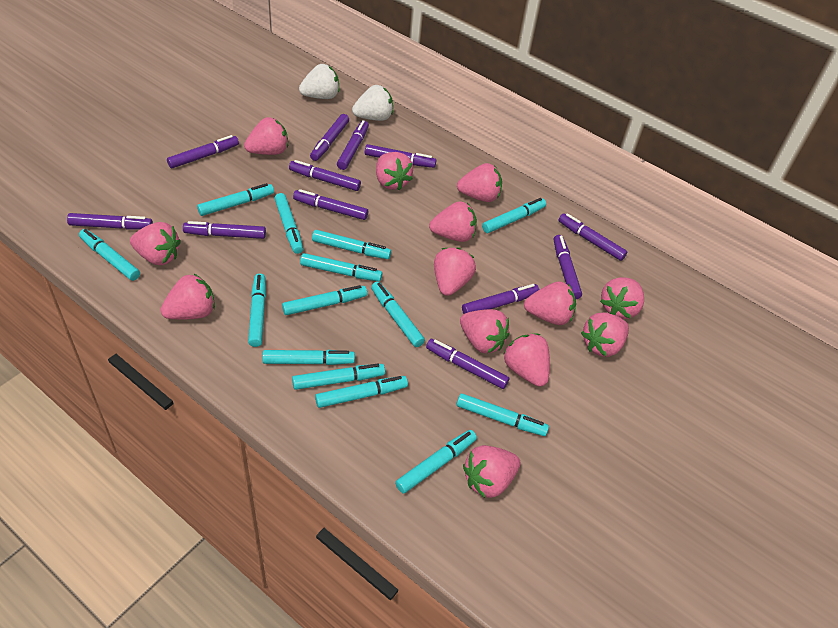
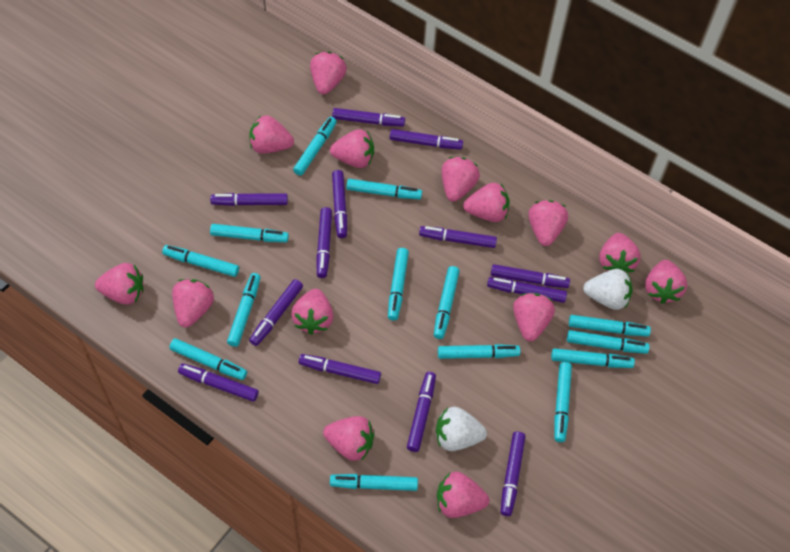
pink strawberry: [130,222,181,265] [160,274,215,320] [244,117,288,155] [376,152,413,190] [429,201,477,242] [434,247,476,296] [457,163,502,202] [460,309,510,354] [463,445,520,498] [503,334,550,387] [524,282,576,325] [581,313,629,357] [600,277,644,319] = 13 -> [95,263,144,305] [172,279,214,327] [250,115,294,154] [291,289,333,335] [310,52,347,95] [323,416,374,461] [330,129,374,168] [437,472,489,518] [442,157,480,202] [463,183,510,222] [513,293,555,341] [528,200,568,246] [599,233,640,273] [645,260,687,304] = 14
purple marker: [67,213,153,230] [167,135,239,168] [183,221,266,239] [289,160,361,191] [293,189,368,220] [310,114,349,161] [337,120,369,170] [365,144,437,168] [426,339,509,389] [462,284,539,314] [554,235,582,299] [558,213,627,261] = 12 -> [178,363,259,402] [210,193,288,206] [249,279,303,346] [299,354,381,384] [316,207,332,278] [332,108,405,127] [332,170,347,238] [390,129,463,150] [407,372,436,452] [419,226,497,248] [487,277,567,303] [491,264,570,288] [501,432,526,516] = 13

